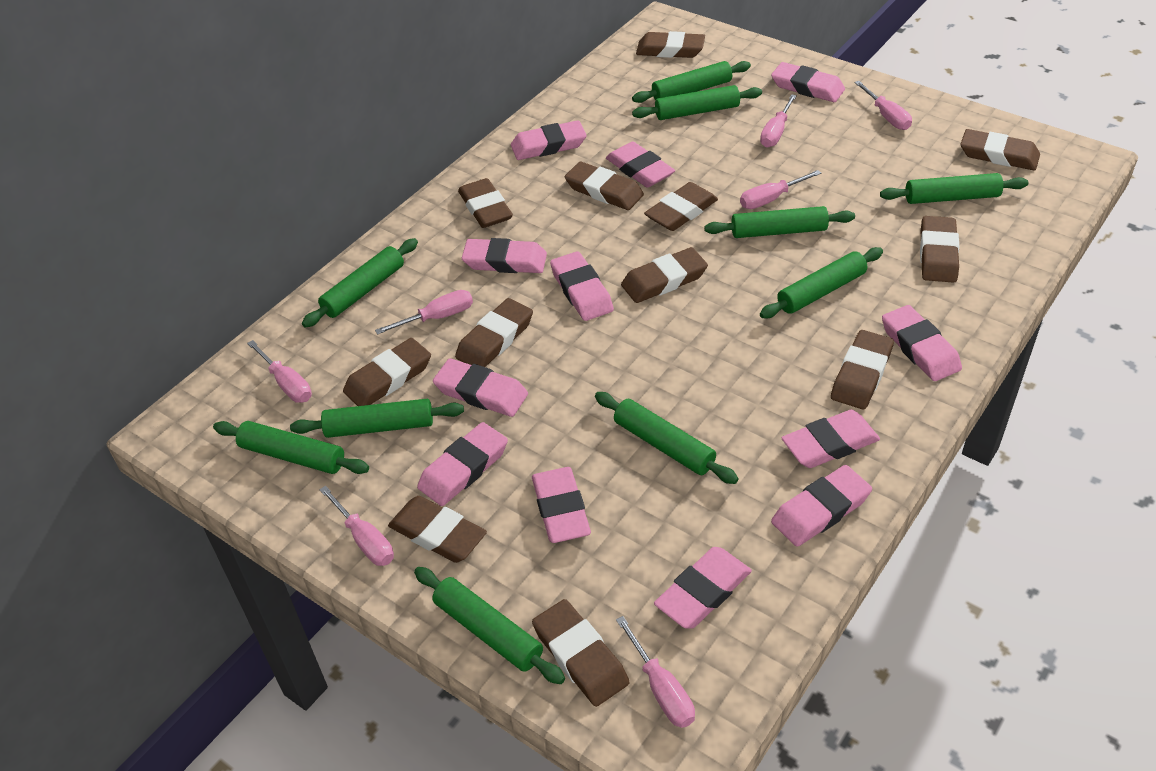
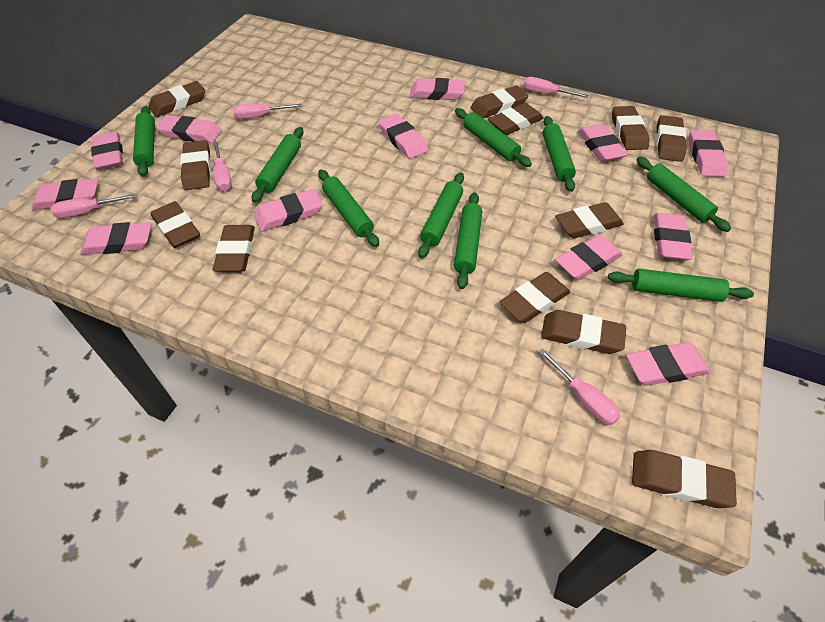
green rolling pin: [213,421,369,474] [290,399,464,438] [302,238,418,328] [414,567,565,684] [595,392,739,484] [632,61,751,103] [632,85,762,120] [704,206,855,238] [760,247,883,318] [880,173,1028,204] = 10 -> [133,106,155,177] [252,127,304,203] [318,170,379,247] [418,172,464,258] [454,192,482,289] [455,108,532,167] [543,116,576,192] [608,269,754,302] [636,157,731,232] = 9
pink screwdriver: [247,340,312,403] [319,486,394,566] [375,290,473,335] [616,616,695,728] [740,170,822,209] [760,94,797,147] [854,81,912,130] = 7 -> [51,194,137,218] [213,141,232,191] [233,103,302,119] [523,77,589,98] [538,348,621,425] = 5

